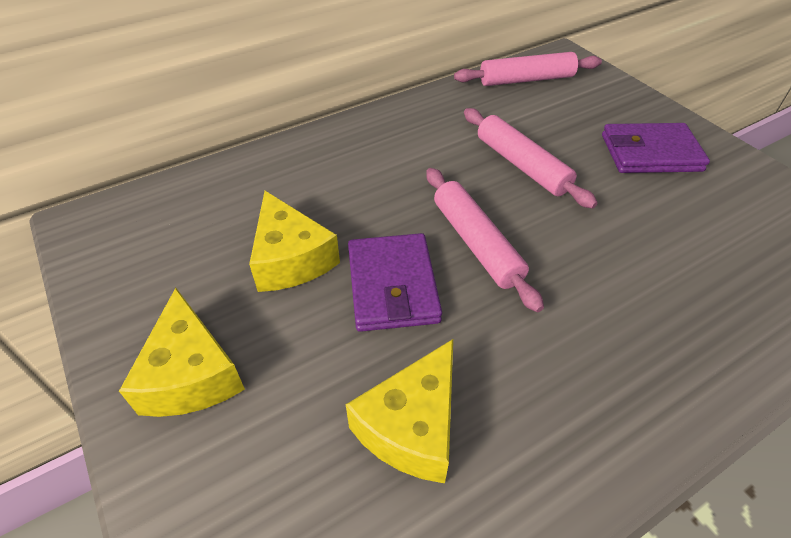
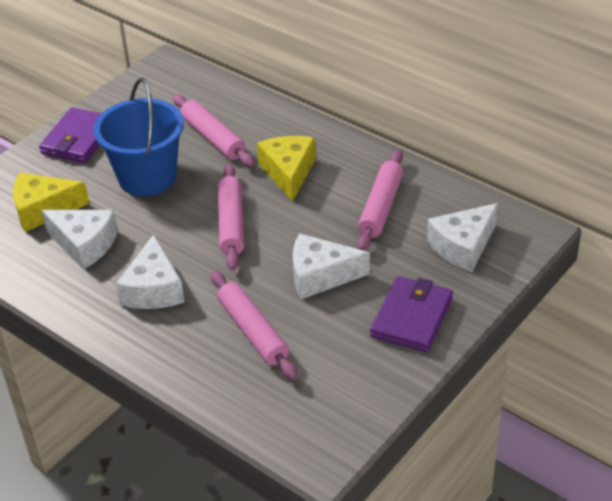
blue bucket: none = 0 -> [94,78,184,196] = 1
pink rolling pin: [426,168,544,312] [454,52,602,86] [464,108,598,209] = 3 -> [173,94,255,167] [211,271,298,380] [218,164,244,271] [358,150,403,251] = 4
white cheese: none = 0 -> [41,210,118,270] [116,234,185,309] [293,233,370,299] [427,203,498,272] = 4
yellow cheese: [119,288,245,417] [249,191,340,292] [346,339,453,483] = 3 -> [13,173,89,232] [257,136,316,202] = 2

